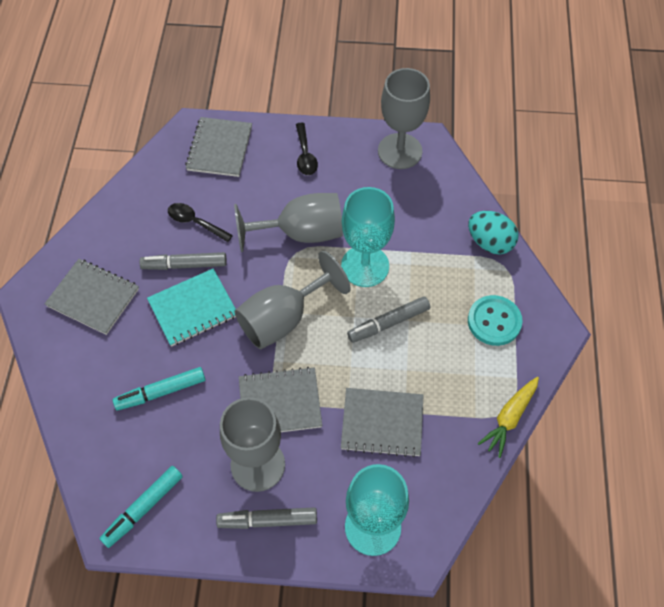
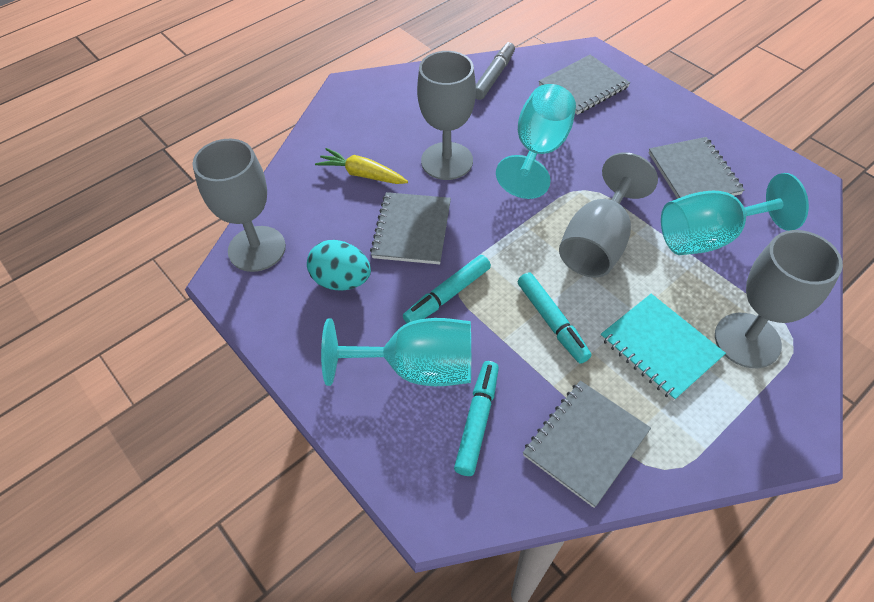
black spoon: [168,203,233,242] [296,123,318,175] = 2 -> none = 0
grey marker: [139,252,227,270] [216,507,317,529] [347,296,430,343] = 3 -> [475,42,515,100] = 1
turquoise button: [468,295,522,346] = 1 -> none = 0
turquoise goblet: [341,187,395,287] [345,464,409,556] = 2 -> [321,318,471,386] [496,84,576,199] [661,173,809,255] = 3
turquoise marker: [99,466,183,548] [113,367,205,410] = 2 -> [403,255,491,323] [454,361,499,476] [518,272,592,364] = 3

